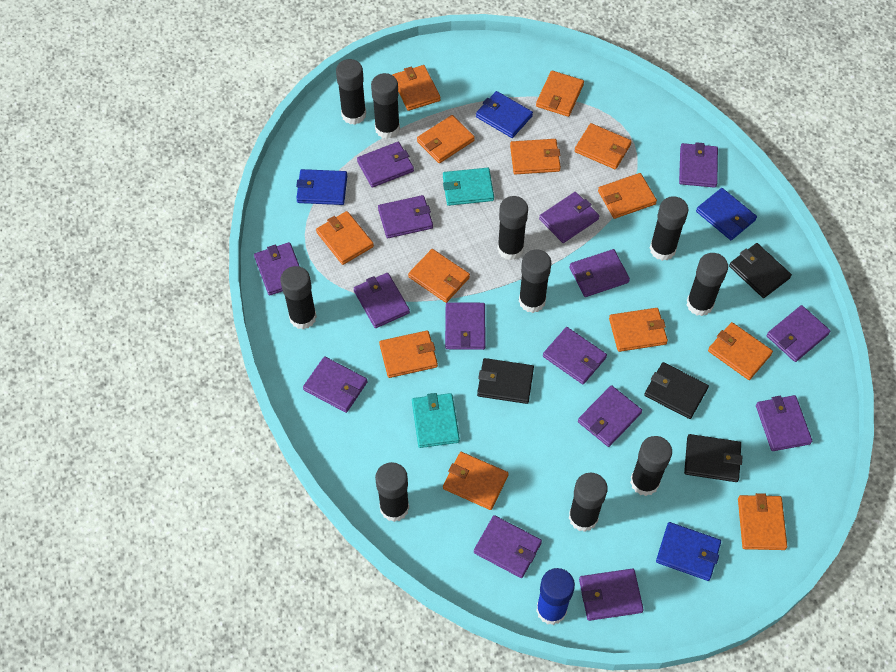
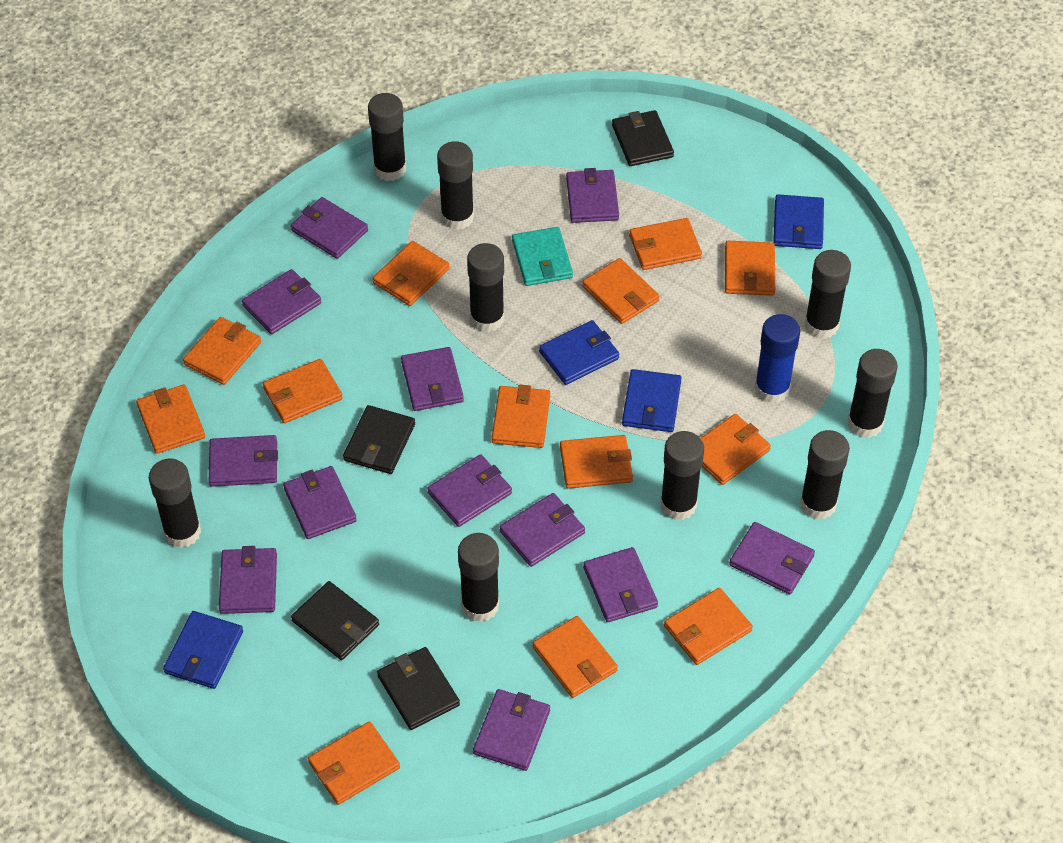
black glue stick: [280,266,317,329] [336,59,366,125] [371,73,400,139] [375,462,409,522] [497,196,528,260] [519,249,551,313] [569,473,608,532] [630,436,672,496] [650,196,688,261] [687,253,728,316] = 10 -> [149,459,201,548] [368,93,406,181] [437,141,474,230] [458,533,499,622] [467,243,504,332] [660,431,704,520] [800,430,850,520] [804,250,851,339] [847,349,898,438] = 9
purple wallet: [254,242,300,295] [303,357,368,413] [354,273,410,328] [357,142,414,188] [378,195,433,238] [445,302,486,350] [474,515,542,578] [539,192,599,243] [543,327,607,384] [569,249,630,297] [578,385,642,447] [579,569,644,621] [679,142,718,188] [756,395,812,451] [767,305,831,362] = 15 -> [209,435,278,487] [219,546,277,614] [242,269,322,334] [283,466,357,539] [291,197,368,259] [401,347,464,411] [427,454,512,527] [473,689,550,771] [500,493,585,567] [566,168,619,223] [583,547,658,622] [729,522,815,594] = 12
turquoise wallet: [412,393,460,448] [443,168,494,206] = 2 -> [512,227,573,286] = 1

